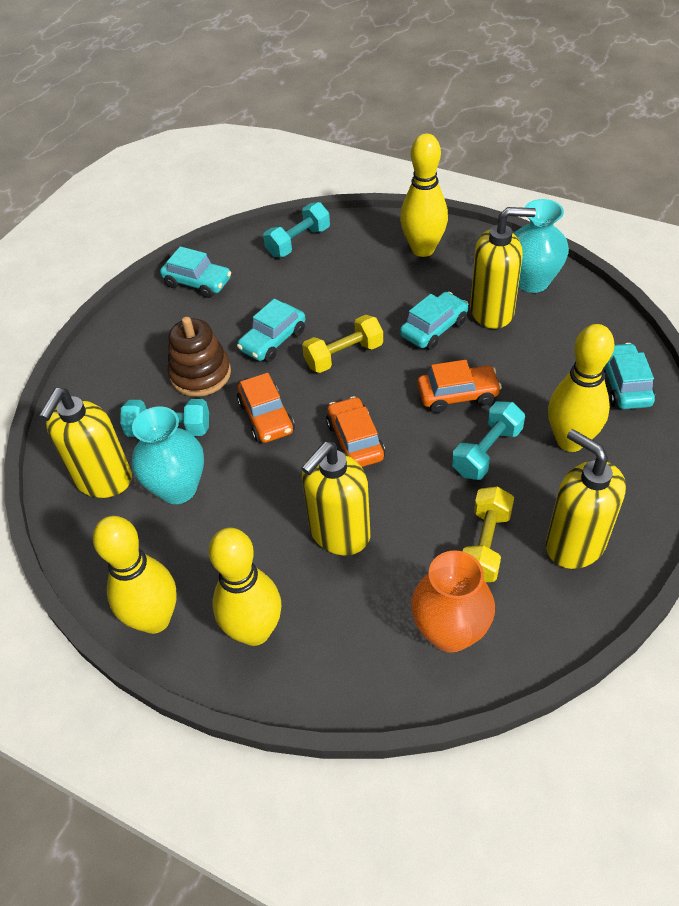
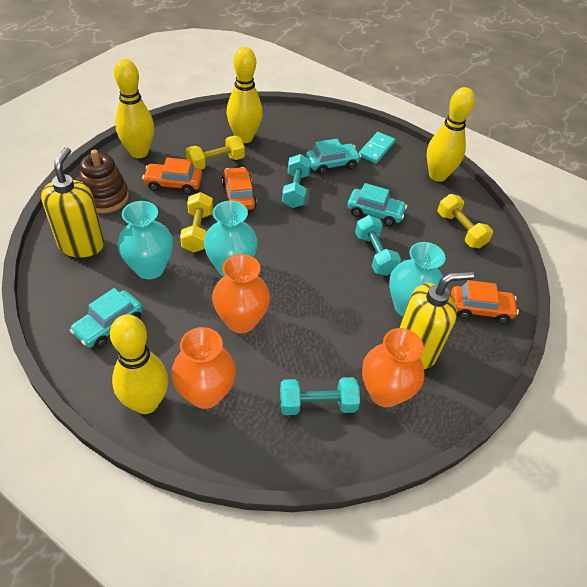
orange vase: [411,550,495,653] = 1 -> [171,327,236,409] [212,254,270,333] [362,328,424,407] = 3
turquoise car: [160,246,231,298] [237,298,306,362] [400,292,469,350] [604,343,655,409] = 4 -> [70,288,143,349] [306,139,361,175] [347,183,407,226] = 3
turquoise domino: none = 0 -> [359,132,395,163] = 1
turquoise vase: [132,407,204,504] [514,199,569,293] = 2 -> [117,201,173,279] [204,201,258,276] [389,242,445,317] = 3
yellow dumbbell: [302,315,383,373] [463,486,514,582] = 2 -> [180,192,213,252] [186,136,245,169] [438,194,493,248] = 3
yellow soap dispenser: [39,388,132,498] [301,442,370,555] [470,207,536,329] [546,429,626,569] = 4 -> [41,147,104,258] [399,271,474,369] = 2

